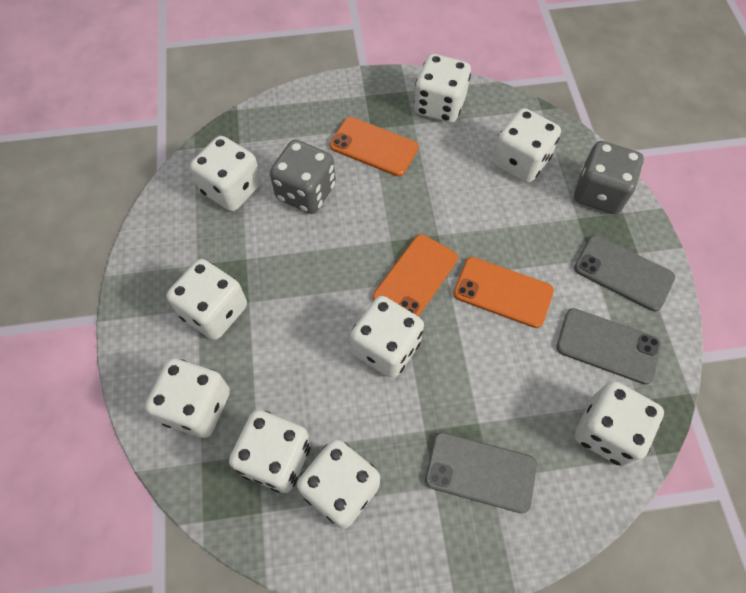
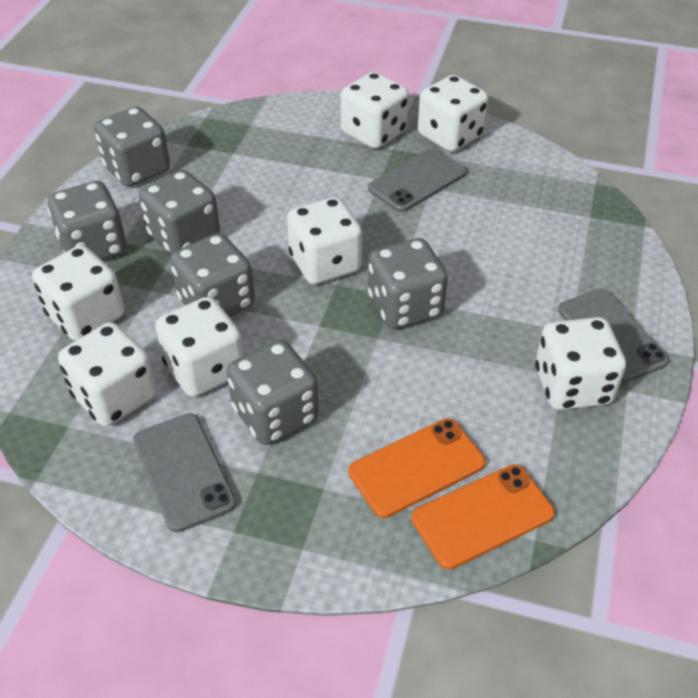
grey dice: [270,140,336,214] [574,141,644,214] = 2 -> [47,181,126,260] [94,107,170,187] [139,170,220,255] [170,233,255,317] [227,340,319,445] [368,238,448,329] = 6
orange phone: [330,117,419,176] [373,234,458,317] [453,257,554,328] = 3 -> [348,418,486,518] [411,464,555,570] = 2
white dice: [145,358,230,438] [166,259,247,340] [190,136,261,211] [229,410,311,493] [297,439,380,529] [350,296,424,378] [414,54,471,123] [492,108,561,183] [575,381,664,467] = 9 -> [32,245,125,341] [58,322,157,426] [155,297,244,397] [287,197,362,285] [341,72,409,149] [418,75,488,152] [535,317,626,410] = 7

